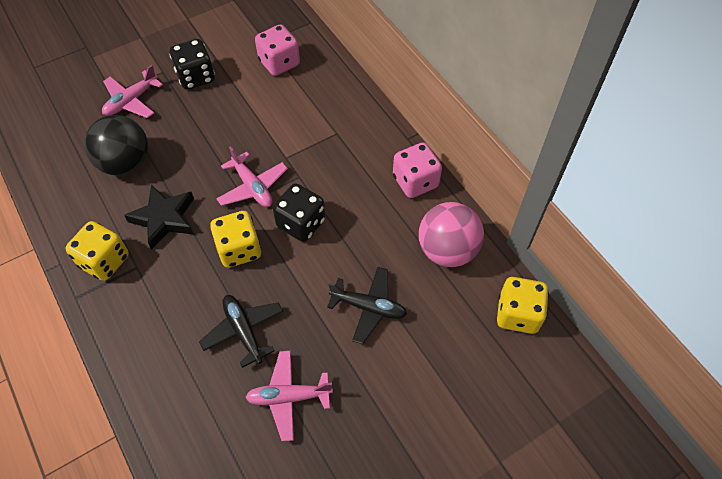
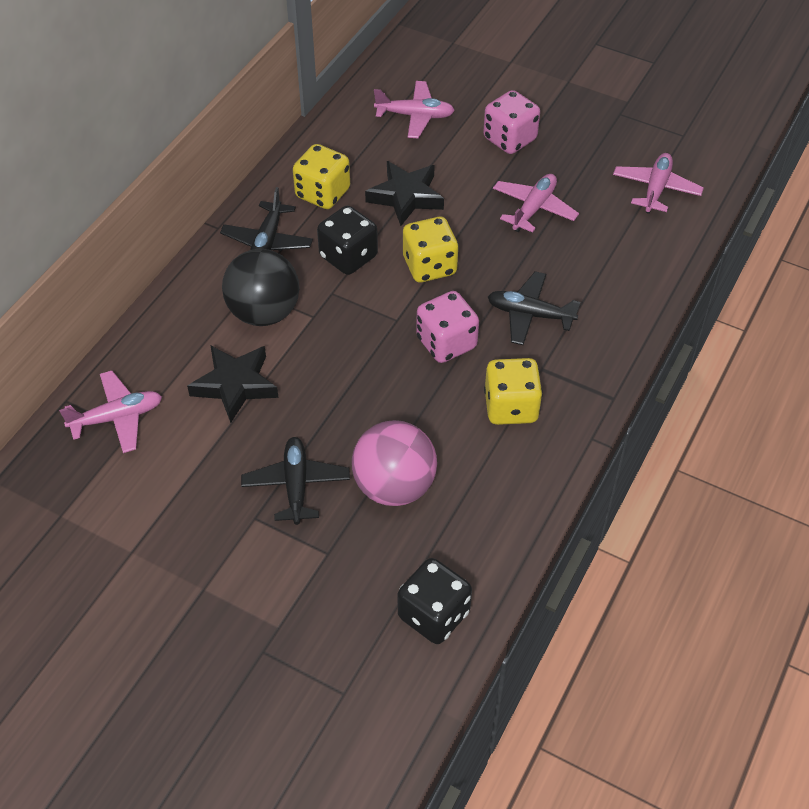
black plane: [199,295,283,368] [327,267,407,344] = 2 -> [220,187,313,251] [241,437,350,525] [488,271,580,345] = 3
black star: [124,185,194,250] = 1 -> [187,345,279,423] [365,161,444,226] = 2
pink plane: [102,65,163,118] [216,146,288,207] [245,351,333,441] = 3 -> [59,371,162,453] [374,81,455,138] [493,174,579,233] [613,153,704,214] = 4

